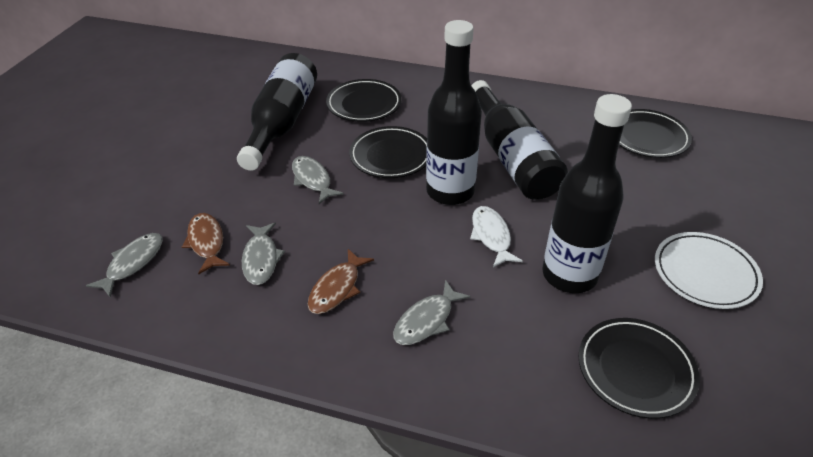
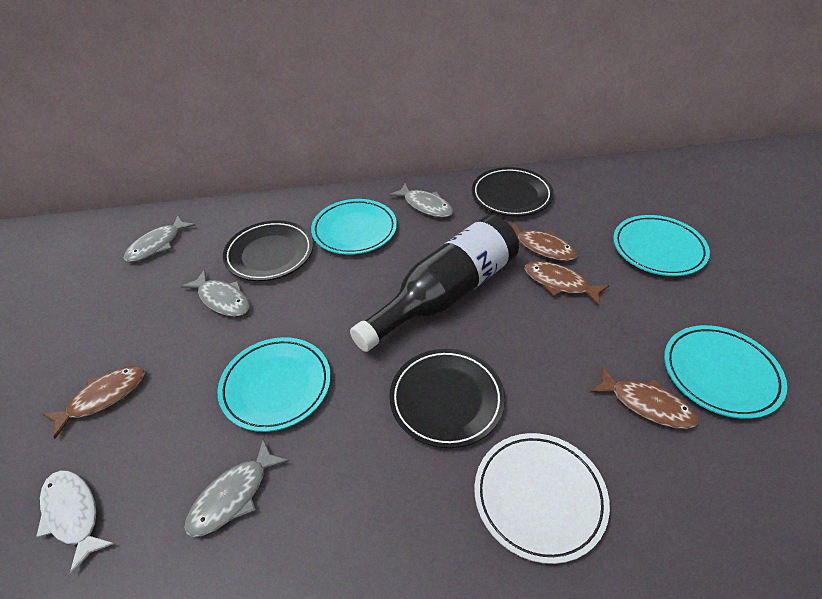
black bottle: [237,53,317,171] [426,20,482,205] [471,80,568,200] [542,94,632,293] = 4 -> [350,215,519,352] = 1
black plate: [326,79,402,122] [349,126,427,178] [578,318,700,419] [619,109,692,158] = 4 -> [223,220,313,281] [389,349,505,448] [472,167,554,217] = 3
brown fish: [182,213,230,274] [308,249,374,314] = 2 -> [42,366,145,439] [512,222,577,261] [525,261,609,306] [590,366,698,429] = 4
turquoise plate: none = 0 -> [218,337,331,432] [311,199,397,255] [613,215,710,276] [664,325,787,419] = 4

